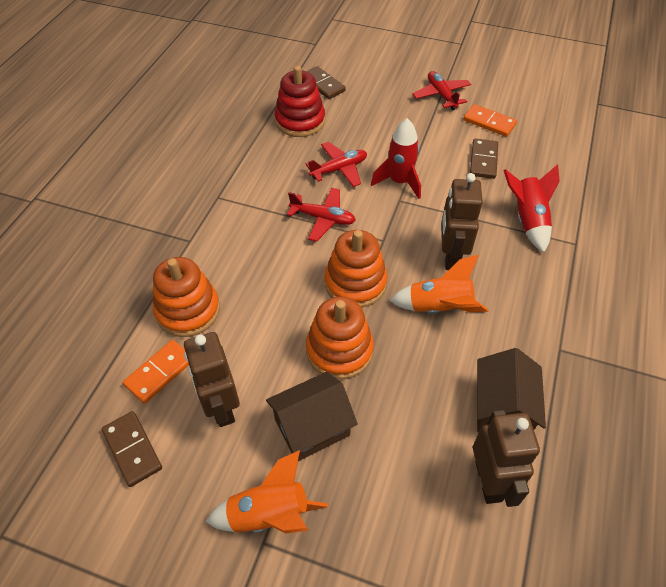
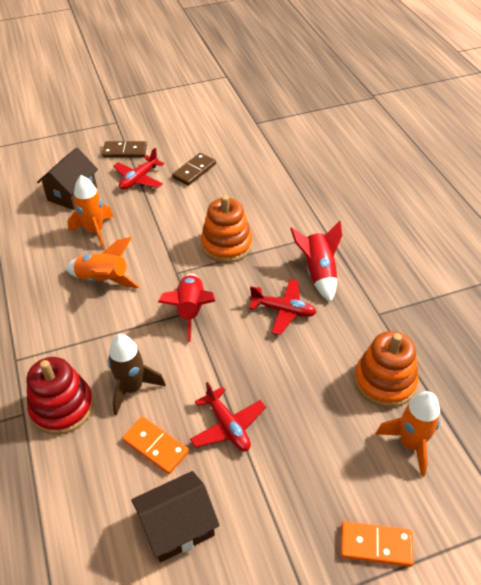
brown domino: [102,411,162,487] [306,66,346,99] [470,138,498,179] = 3 -> [102,141,147,158] [172,153,216,186] = 2
brown robot: [184,332,240,427] [441,173,483,270] [473,410,540,507] = 3 -> none = 0
brown rocket: none = 0 -> [108,334,166,415] = 1
orange rocket: [206,450,328,534] [389,254,488,313] = 2 -> [65,237,140,288] [67,175,114,249] [376,391,441,477] = 3
orange stacking toy: [153,257,220,337] [306,297,374,379] [324,230,387,308] = 3 -> [201,195,252,263] [354,331,418,408] = 2

